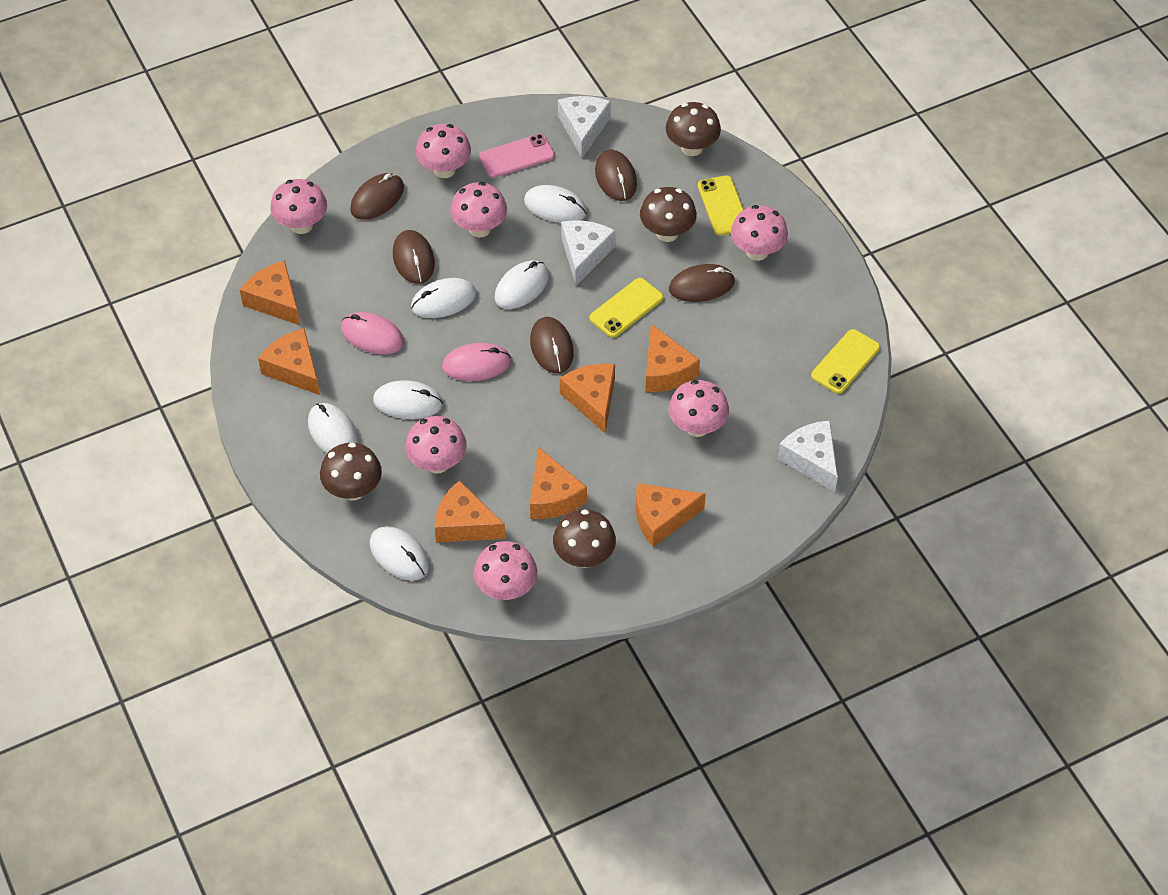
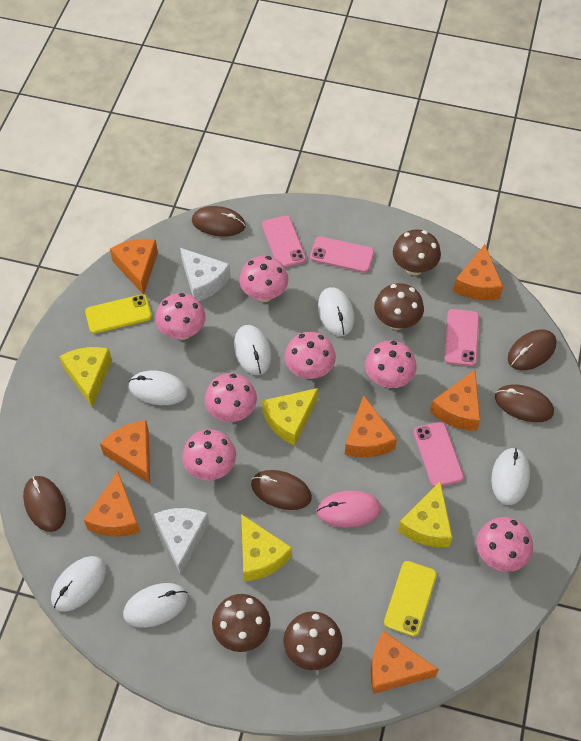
pink mouse: [341,312,404,355] [442,343,511,381] = 2 -> [317,491,381,528] = 1
pink phone: [479,134,555,178] = 1 -> [262,215,306,268] [310,236,374,273] [414,422,464,487] [444,309,479,366] = 4
white cheese: [558,96,611,158] [561,220,615,286] [778,421,838,492] = 3 -> [154,508,209,575] [180,248,230,301] = 2
yellow cheese: none = 0 -> [59,347,112,407] [241,514,292,581] [262,388,318,446] [398,481,453,547] = 4
yellow phone: [590,278,663,338] [698,175,744,236] [811,329,880,394] = 3 -> [85,294,152,334] [384,561,437,637] = 2

